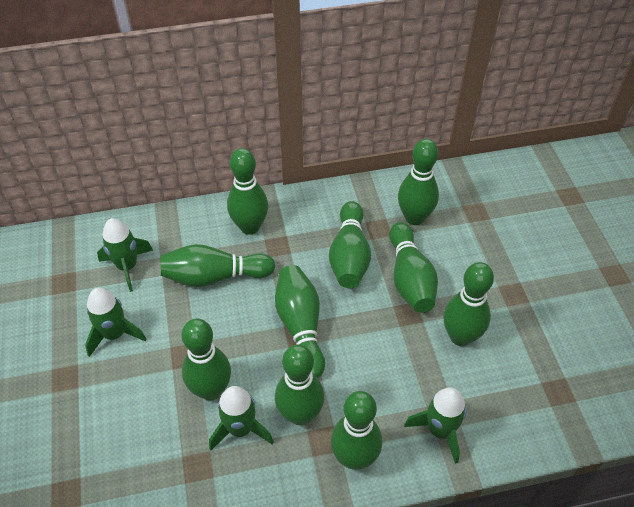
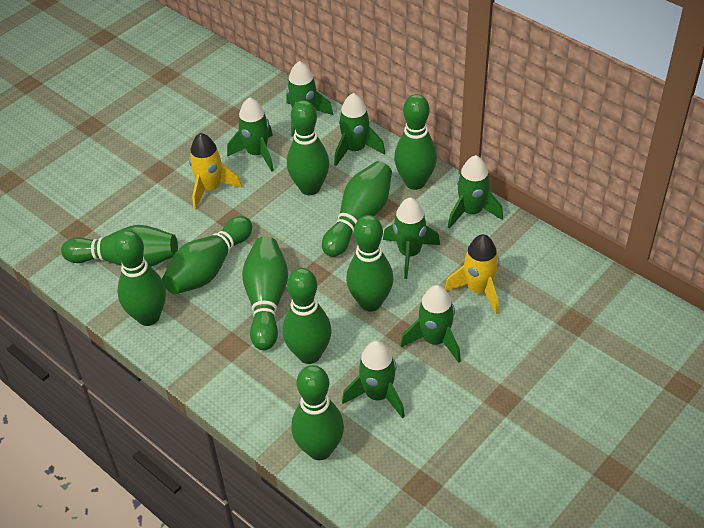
green rocket: [85,288,147,357] [97,218,153,292] [209,386,274,450] [404,387,466,464] = 4 -> [227,97,274,171] [286,61,333,137] [334,93,385,166] [342,341,405,419] [383,197,440,279] [400,285,461,363] [448,155,503,229] = 7
yellow rocket: none = 0 -> [189,133,242,210] [445,234,499,314] = 2

